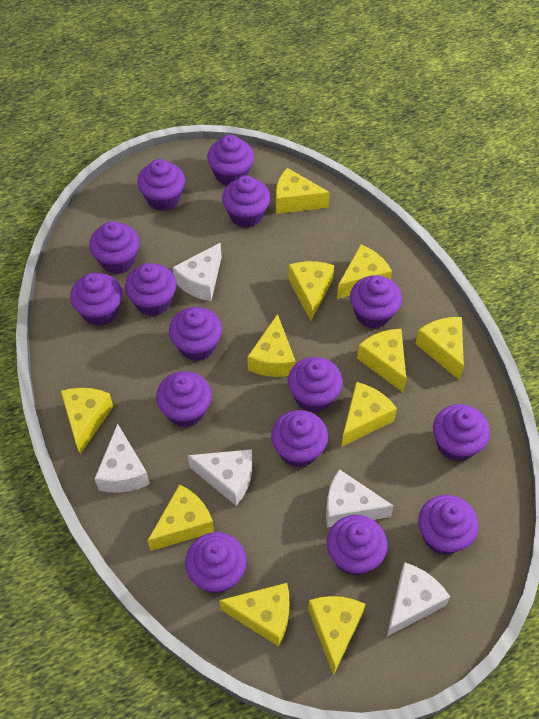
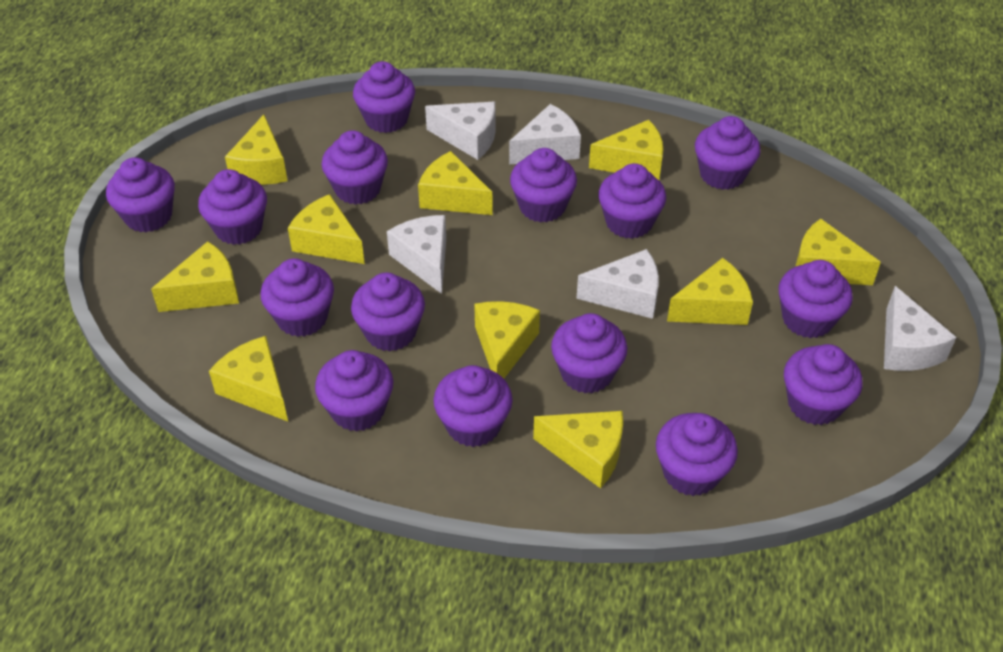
yellow cheese: [61,388,113,454] [147,484,214,551] [219,583,289,647] [247,314,296,377] [276,168,330,214] [288,261,334,321] [308,596,365,676] [337,245,392,299] [341,382,397,447] [357,329,406,392] [415,317,464,380] = 11 -> [151,241,239,312] [209,336,288,421] [225,114,288,185] [288,194,365,264] [418,151,493,215] [474,301,540,378] [533,411,623,488] [589,120,663,180] [667,258,753,325] [795,218,881,285] = 10

